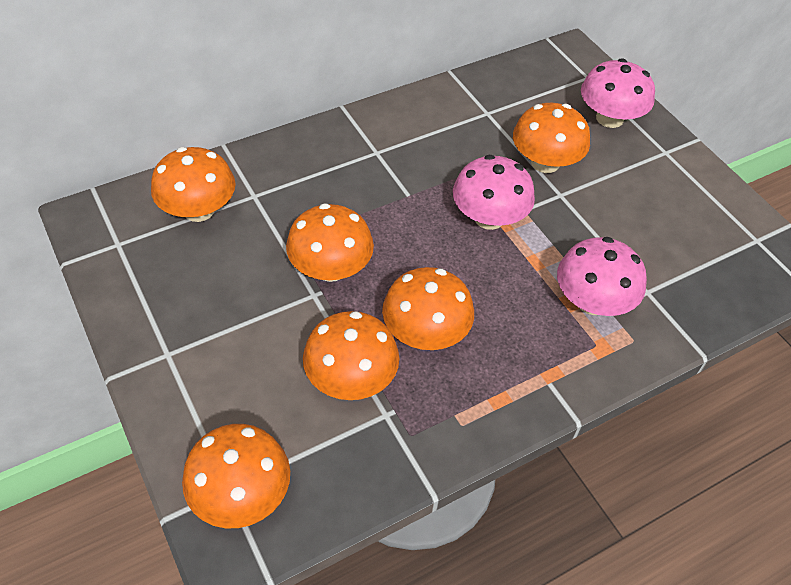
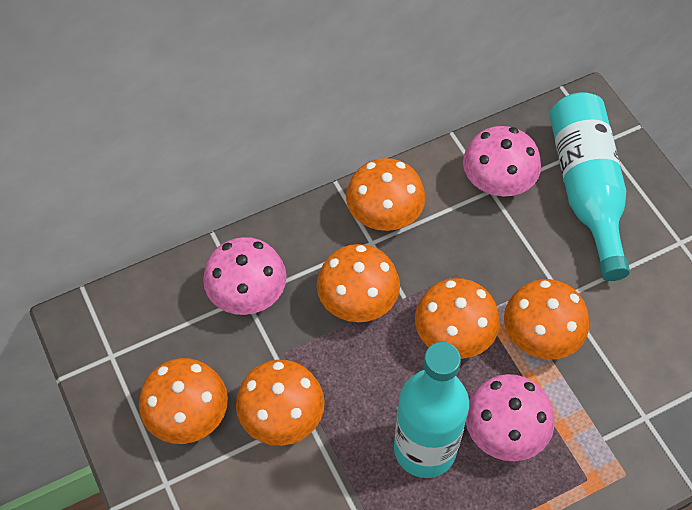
turquoise bottle: none = 0 -> [394,342,469,478] [550,92,630,281] = 2

